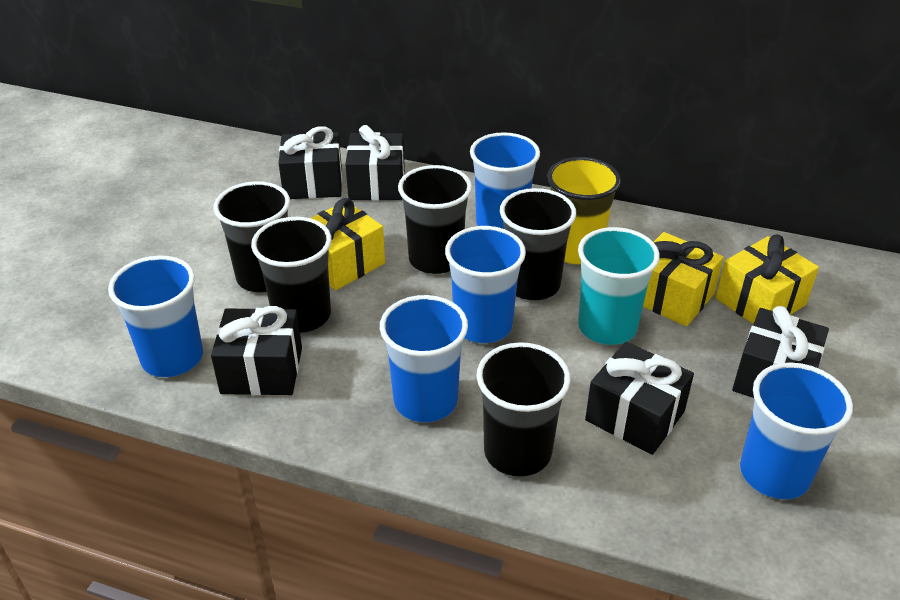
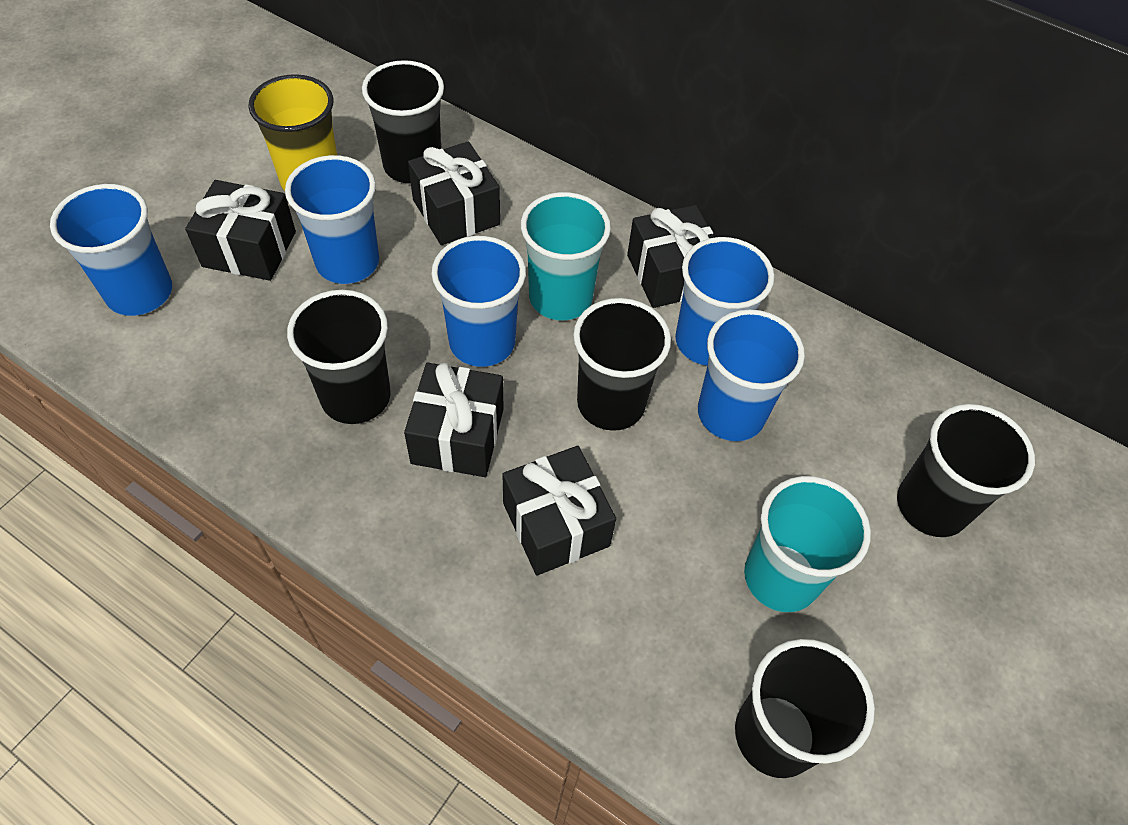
turquoise cup: [578,227,660,345] = 1 -> [521,192,611,321] [744,476,871,612] = 2
yellow gift: [311,198,385,290] [643,232,724,326] [716,235,819,324] = 3 -> none = 0

